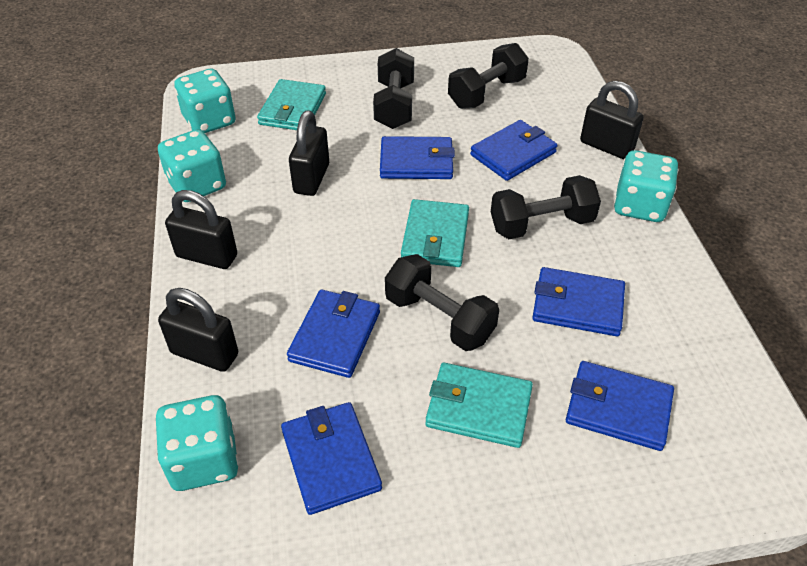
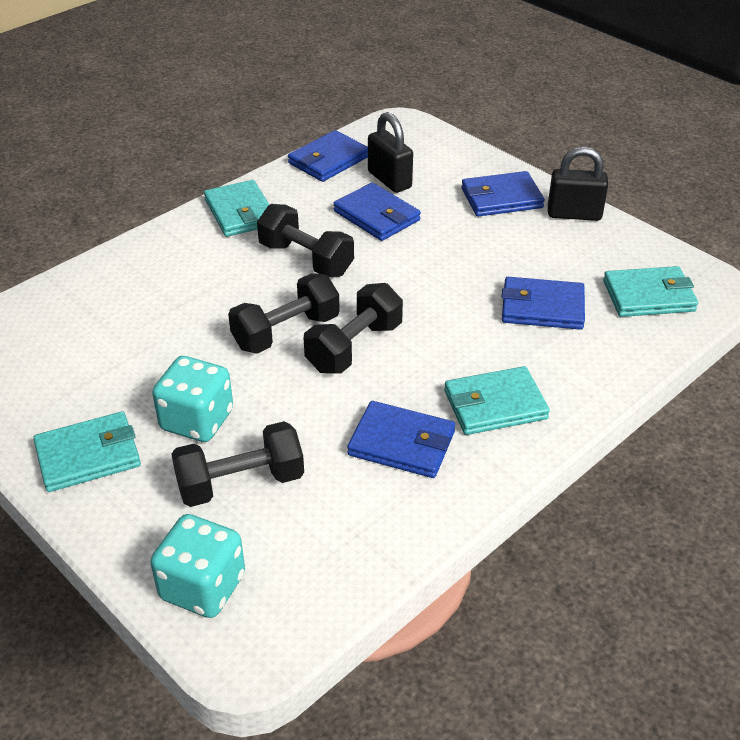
black padlock: [158,288,238,372] [165,190,237,269] [289,111,329,196] [580,81,644,159] = 4 -> [368,112,413,193] [548,147,608,221] = 2
blue wallet: [281,402,382,515] [287,290,380,378] [380,136,455,179] [470,120,558,181] [532,267,625,336] [566,361,674,451] = 6 -> [288,130,368,182] [333,183,421,241] [347,401,455,478] [462,171,545,217] [502,277,585,330] = 5
turquoise dice: [156,395,239,491] [158,129,226,202] [174,69,235,133] [614,150,678,222] = 4 -> [150,514,245,618] [152,356,233,442] = 2
turquoise wallet: [257,79,326,130] [401,199,469,267] [425,363,533,448] = 3 -> [33,411,141,492] [204,180,270,237] [444,366,550,435] [603,266,698,317] = 4

